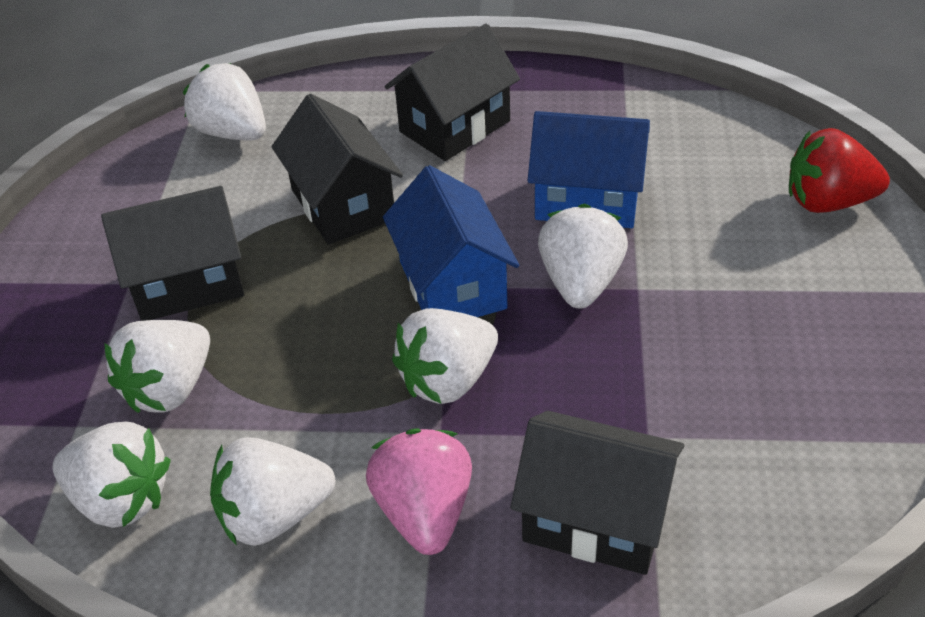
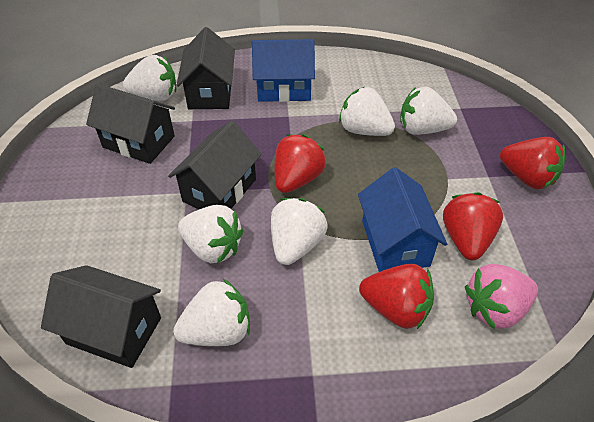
red strawberry: [789,128,890,213] = 1 -> [275,135,326,193] [359,264,434,329] [443,192,503,260] [500,137,565,189] = 4

